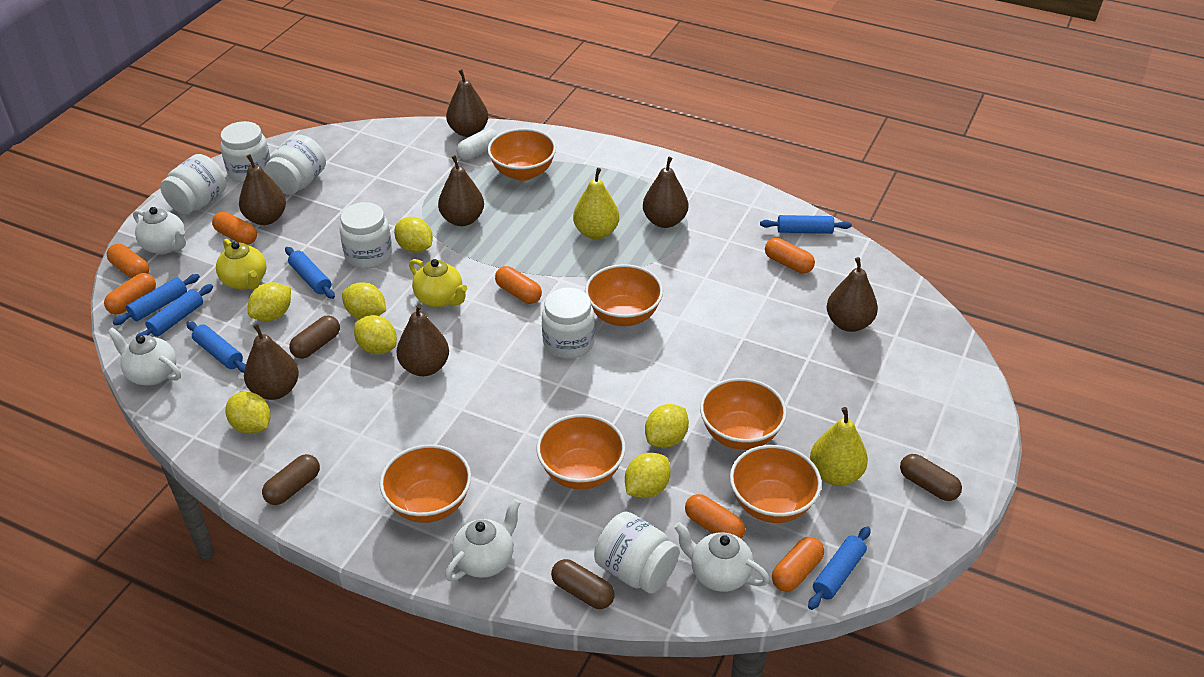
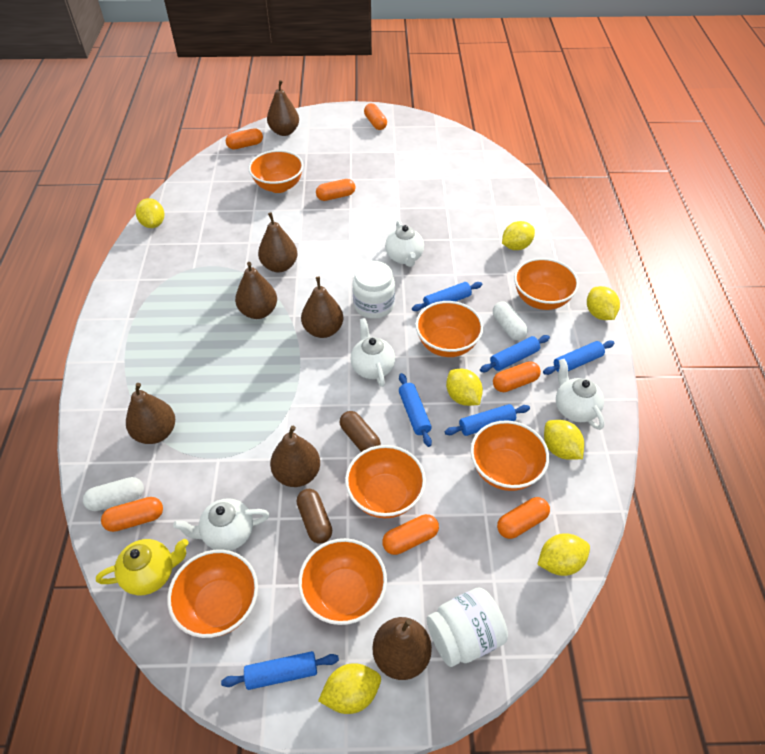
brown capsule: [262,454,320,505] [289,316,340,359] [551,559,615,609] [900,454,962,501] = 4 -> [296,489,332,544] [340,411,381,452] = 2
orange bowl: [379,444,471,523] [487,128,556,181] [537,414,626,489] [585,264,663,326] [700,378,787,450] [730,445,822,523] = 6 -> [167,550,258,638] [248,150,304,193] [298,538,387,625] [345,445,426,518] [415,301,483,357] [470,420,549,491] [514,258,579,310] = 7
white capsule: [456,128,498,160] = 1 -> [83,477,144,511] [493,301,528,340] = 2
white jar: [160,154,226,215] [220,121,270,183] [264,135,326,195] [340,202,392,269] [542,287,595,359] [594,512,680,594] = 6 -> [353,261,395,319] [427,588,508,667] = 2
yellow pear: [573,168,619,239] [810,407,868,486] = 2 -> none = 0
yellow teapot: [216,239,266,290] [409,259,468,308] = 2 -> [96,539,189,595] = 1

